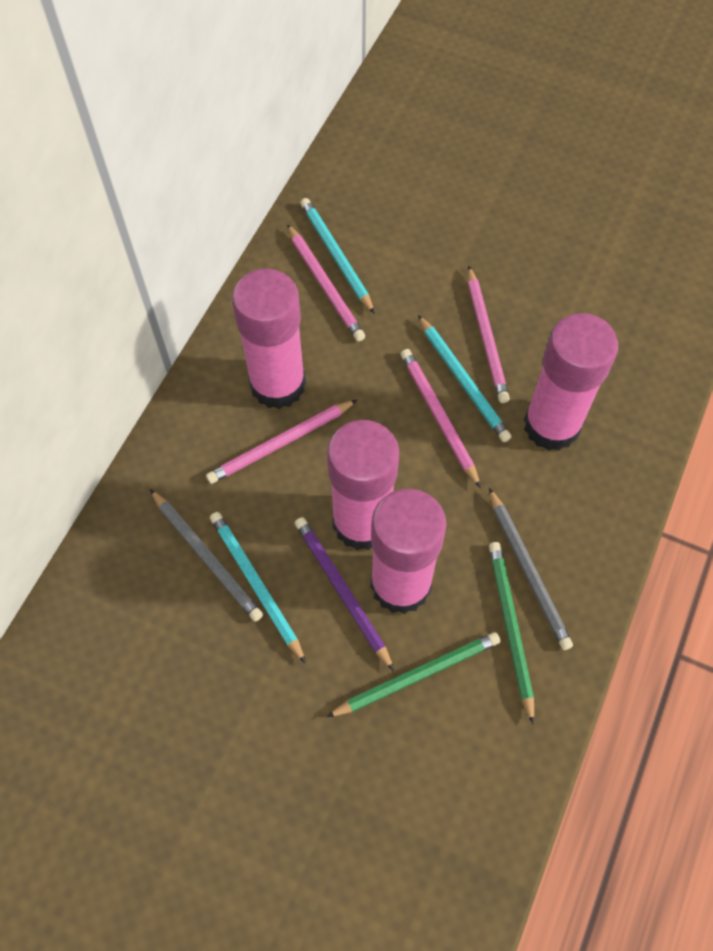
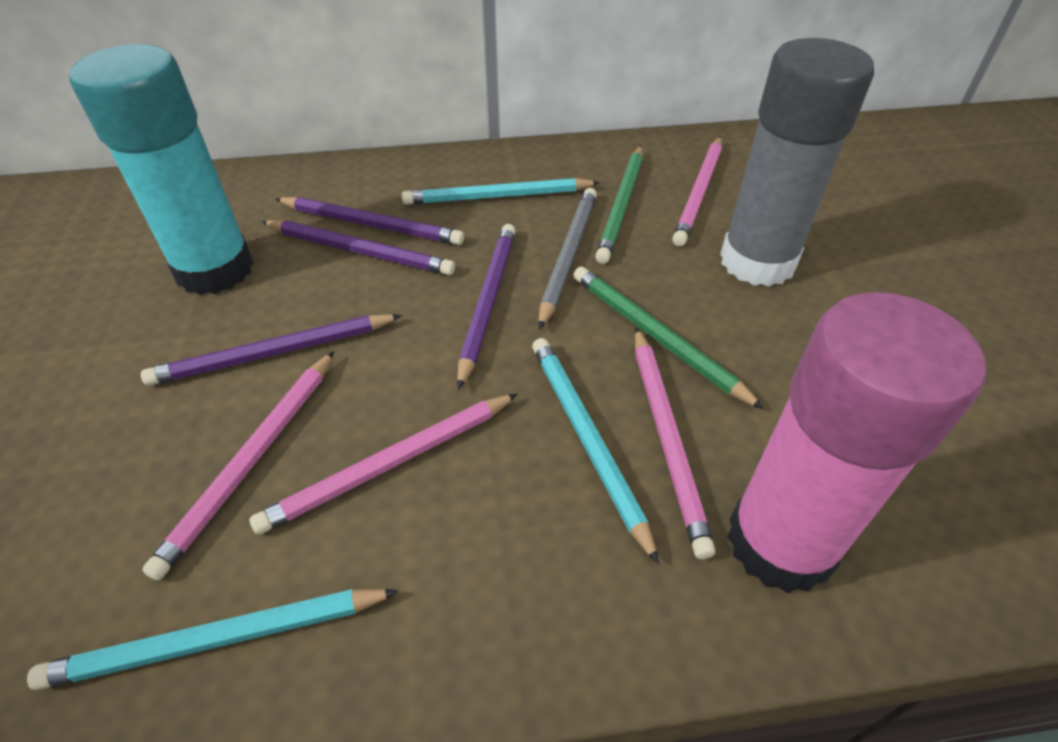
grey glue stick: none = 0 -> [720,38,874,287] = 1
grey pencil: [150,489,263,622] [489,488,573,650] = 2 -> [538,188,597,330] = 1
pink glue stick: [232,269,306,409] [327,420,399,550] [370,489,446,614] [524,313,618,451] = 4 -> [727,292,986,594] = 1
purple pencil: [295,517,394,671] = 1 -> [141,314,402,386] [261,220,455,275] [275,197,464,245] [457,224,516,390] = 4
turquoise glue stick: none = 0 -> [69,44,254,295] = 1

